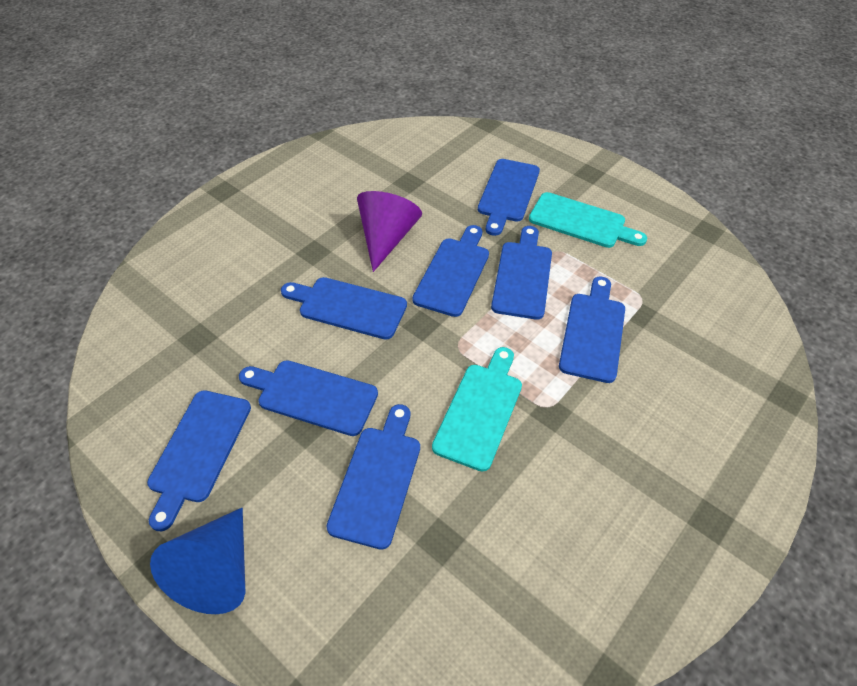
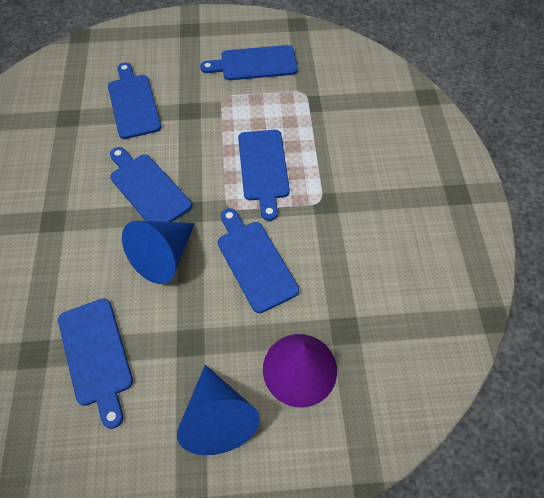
blue cone: [150,508,245,614] = 1 -> [122,221,195,284] [177,365,260,455] = 2
blue cutting board: [147,390,251,531] [239,360,378,436] [281,277,407,340] [326,404,420,550] [412,225,489,317] [478,159,540,236] [491,226,552,320] [559,276,625,383] = 8 -> [58,298,133,429] [108,63,161,139] [110,147,192,222] [200,45,298,80] [218,208,299,313] [238,130,290,221] = 6
turquoise cutting board: [432,347,522,472] [529,192,647,248] = 2 -> none = 0

